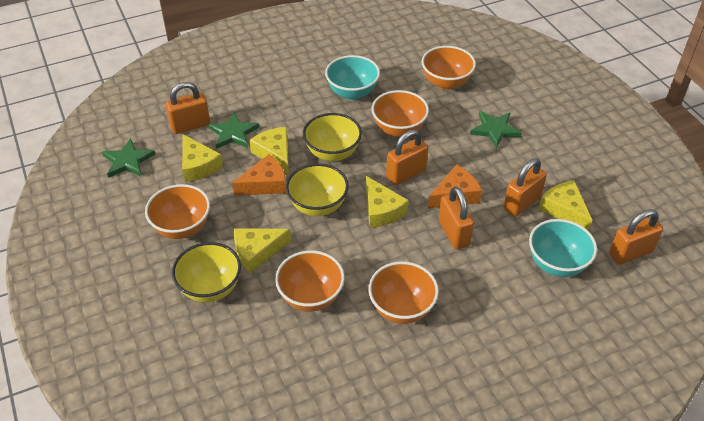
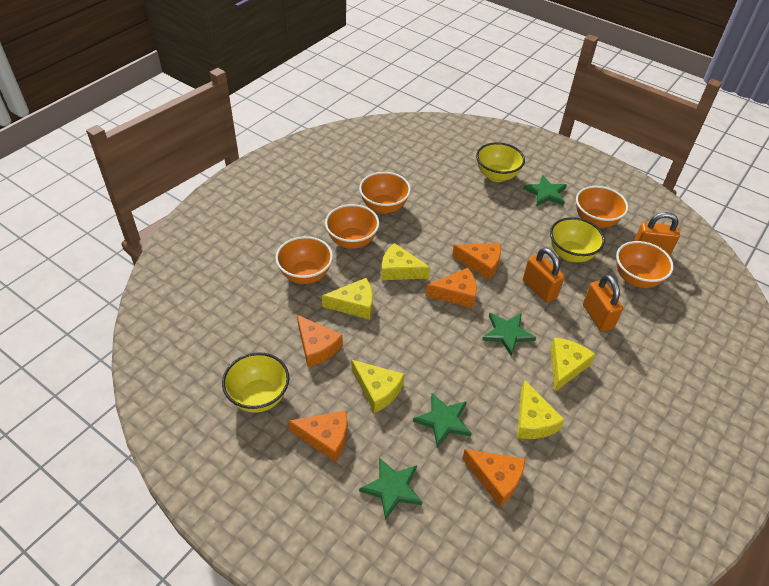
green star: [102,138,156,178] [208,112,259,149] [470,111,522,148] = 3 -> [359,457,422,520] [413,393,472,447] [482,313,536,356] [523,175,567,206] = 4
orange cheese: [232,154,287,196] [428,165,482,208] = 2 -> [288,411,347,462] [297,315,343,367] [426,268,477,308] [452,243,501,280] [462,449,525,506] = 5
orange padlock: [165,82,210,134] [386,130,428,185] [439,186,474,250] [503,158,547,217] [609,209,663,265] = 5 -> [523,248,565,303] [583,274,623,332] [634,212,680,256] = 3
turquoise bowl: [325,55,380,100] [529,219,597,277] = 2 -> none = 0

